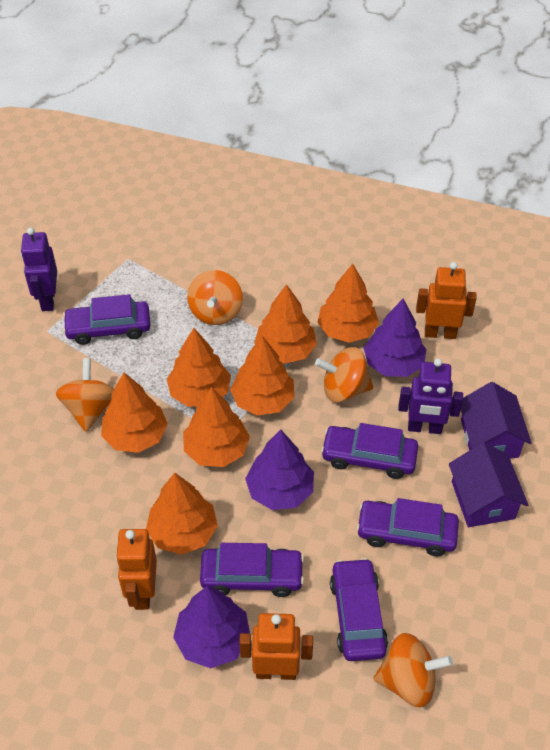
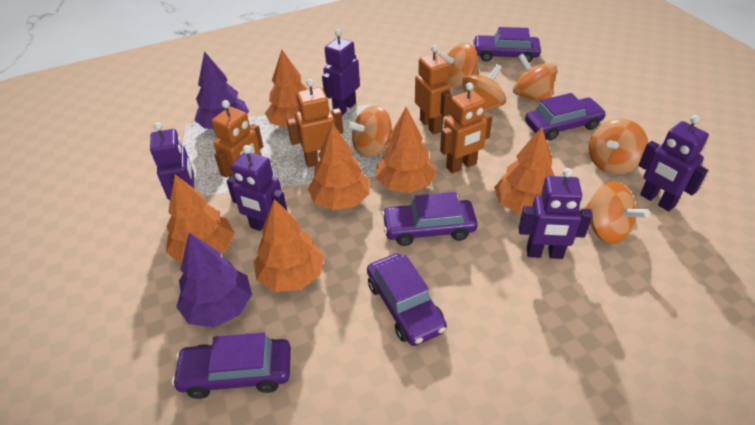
orange robot: [116,529,157,610] [239,613,313,680] [416,262,477,339] = 3 -> [212,100,263,178] [287,79,343,167] [415,45,452,134] [440,83,492,173] = 4
orange spinning top: [56,358,114,432] [187,270,243,325] [315,347,373,402] [373,633,453,707] = 4 -> [345,105,392,157] [438,43,479,87] [462,64,506,112] [513,54,557,103] [583,181,650,244] [589,118,648,174] = 6
orange tree: [101,373,168,453] [146,473,218,555] [167,328,231,407] [183,387,250,467] [230,336,294,416] [254,284,317,364] [317,264,379,343] = 7 -> [166,174,235,264] [254,199,324,292] [265,50,308,128] [308,123,370,210] [376,107,437,193] [494,127,555,214] = 6
purple house: [449,443,528,527] [461,382,532,459] = 2 -> none = 0
purple robot: [21,228,57,311] [398,358,463,434] = 2 -> [150,122,194,200] [226,145,288,231] [322,29,360,115] [519,168,593,259] [638,115,709,212] = 5
purple tree: [173,586,250,668] [245,429,314,510] [364,299,427,377] = 3 -> [176,233,252,328] [195,51,249,129] = 2

